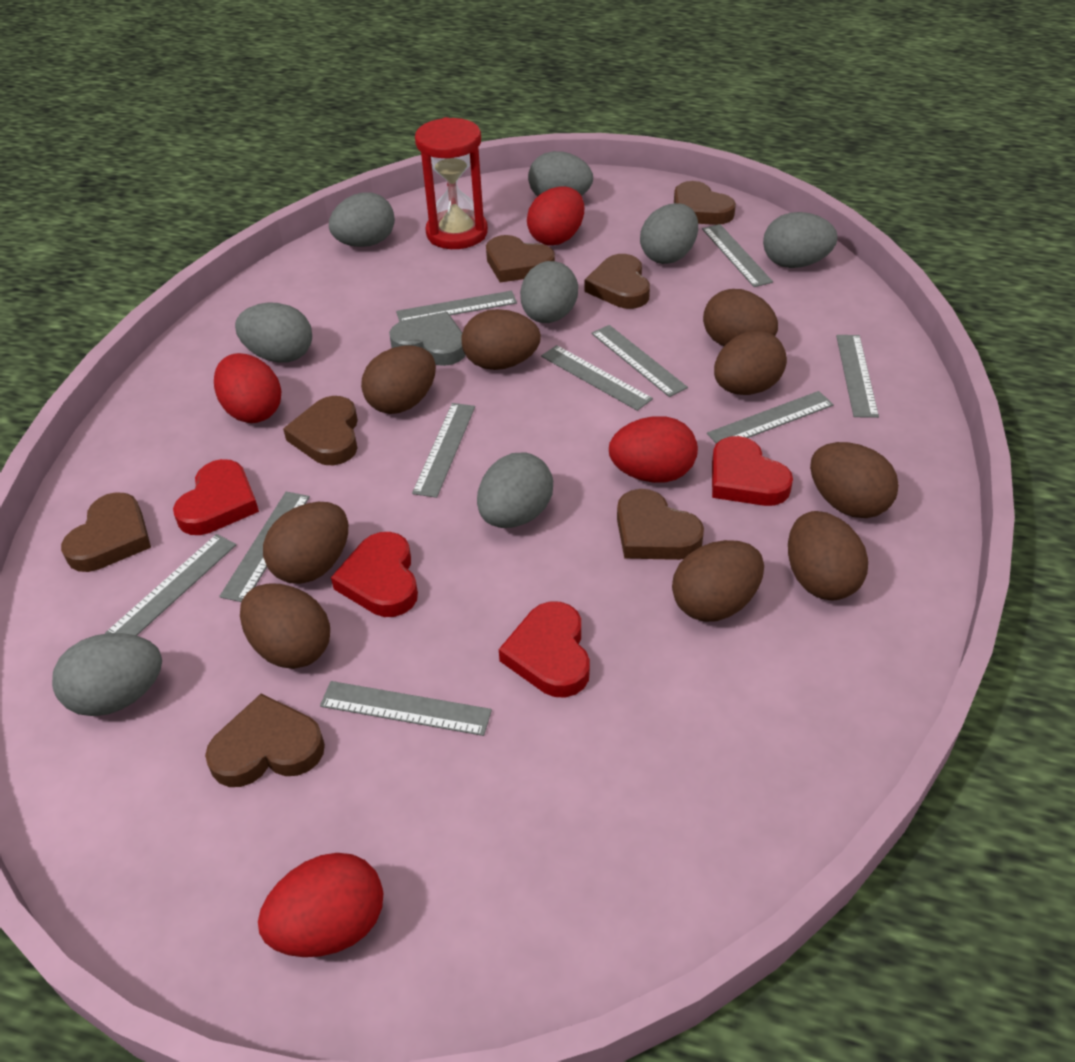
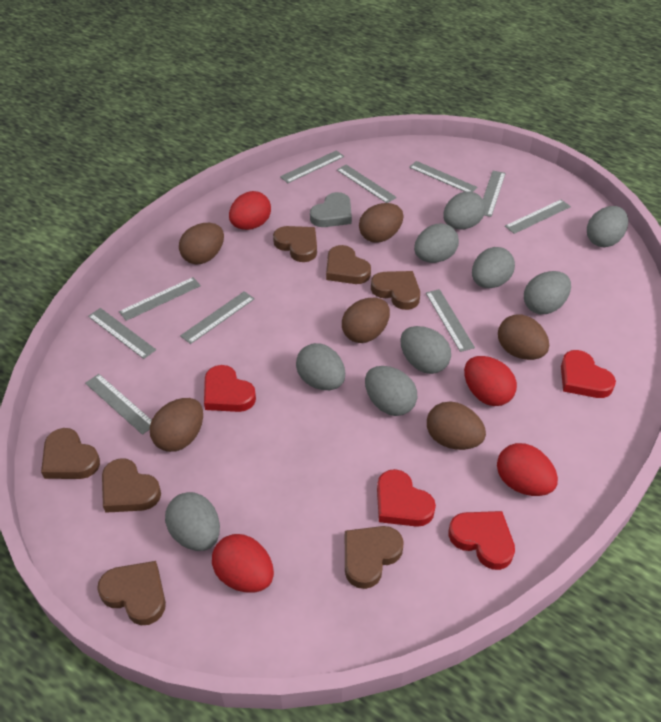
brown egg: [240,583,330,669] [263,502,348,584] [361,346,436,414] [461,309,541,370] [672,540,764,622] [703,289,778,346] [714,330,787,395] [788,511,868,600] [810,442,899,518] = 9 -> [150,398,203,452] [179,223,224,265] [342,298,390,343] [359,203,404,243] [427,401,486,450] [498,314,549,360] = 6
grey egg: [52,633,162,716] [235,303,312,363] [329,193,395,247] [477,452,553,528] [520,261,578,323] [528,151,593,196] [640,203,698,264] [763,212,838,268] = 8 -> [165,492,220,551] [296,343,345,390] [365,366,417,416] [400,326,451,374] [414,223,459,263] [443,191,485,229] [472,247,515,288] [524,271,571,314] [587,206,628,247] = 9
red hourglass: [415,117,488,249] = 1 -> none = 0

